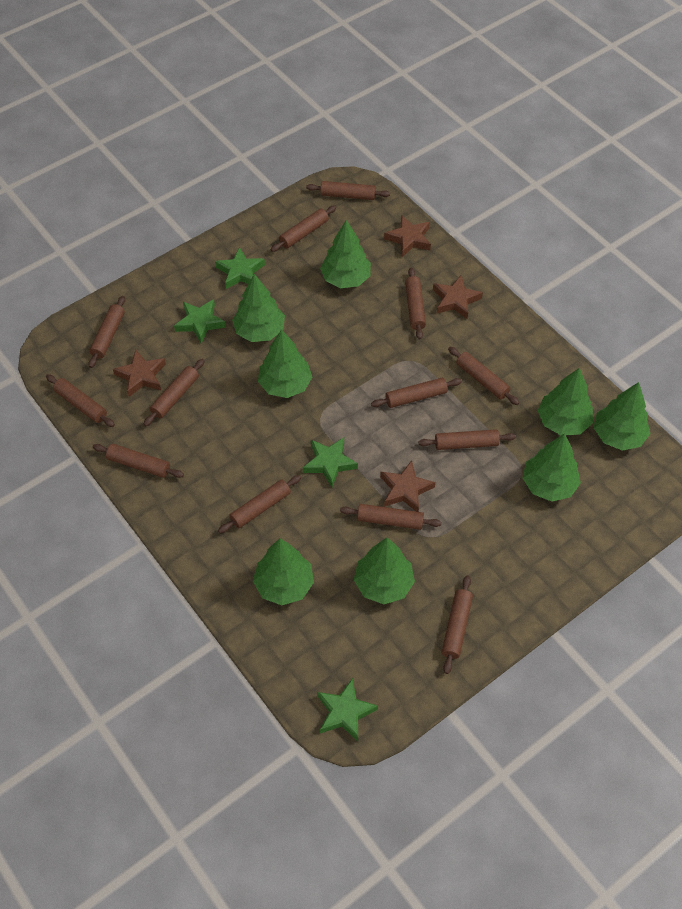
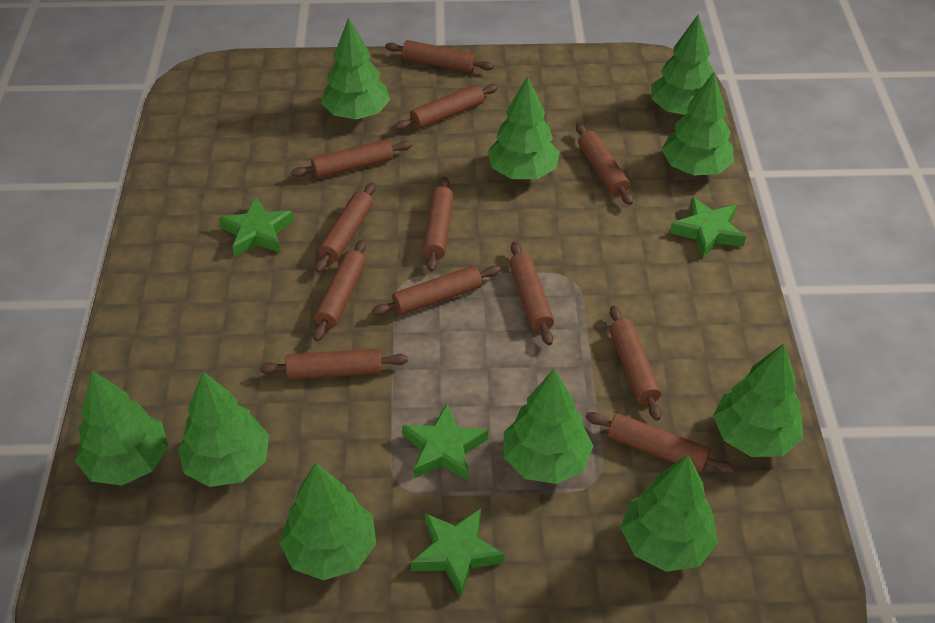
brown rolling pin: [46,374,115,427] [88,296,125,368] [93,444,184,478] [144,359,204,426] [218,475,301,533] [270,205,337,252] [306,181,390,200] [340,504,442,530] [371,378,462,408] [405,268,426,340] [418,429,516,450] [442,576,473,674] [448,347,519,405] = 13 -> [260,348,408,379] [291,139,412,178] [313,239,366,341] [315,182,375,273] [372,266,501,316] [385,40,494,73] [395,84,498,130] [422,177,453,272] [509,242,554,345] [576,123,633,205] [585,412,735,474] [609,306,661,421] = 12
brown star: [113,349,166,397] [380,460,435,512] [384,215,431,257] [433,275,483,319] = 4 -> none = 0
green tree: [232,274,285,342] [253,539,314,605] [258,329,312,398] [320,220,371,288] [354,537,415,604] [523,433,581,502] [537,368,593,435] [594,382,650,451] = 8 -> [75,370,168,485] [178,372,269,487] [279,462,376,580] [321,18,390,120] [487,76,560,179] [504,369,593,484] [621,455,718,572] [651,15,713,115] [661,72,734,176] [713,344,803,457] = 10

